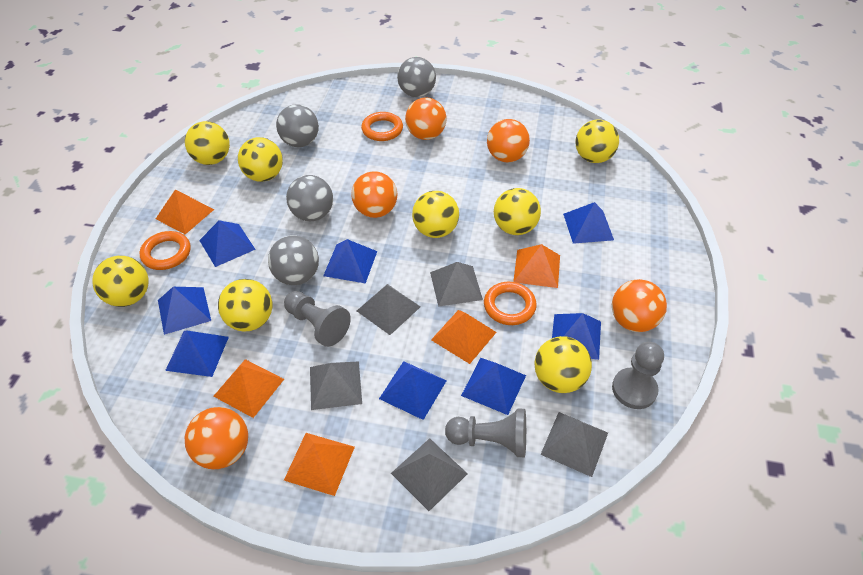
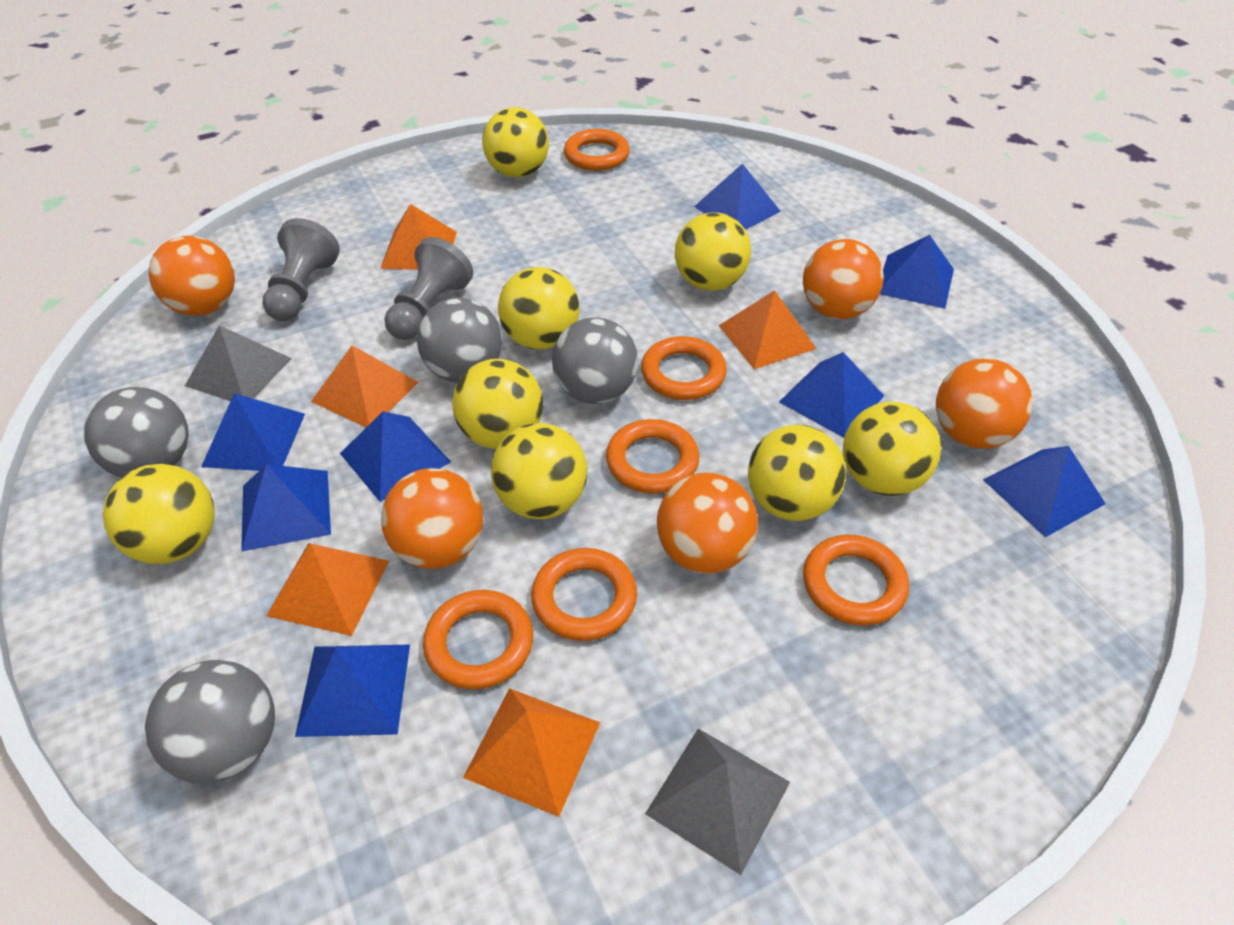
grey pawn: [284,291,351,347] [445,409,526,457] [612,342,664,409] = 3 -> [262,218,340,321] [385,237,473,340] = 2
grey pyramid: [310,361,362,410] [357,284,421,335] [391,438,468,511] [430,262,483,307] [541,412,608,477] = 5 -> [185,325,292,401] [645,728,790,875] = 2
orange ring: [140,231,191,270] [361,112,403,141] [484,282,537,325] = 3 -> [423,590,533,689] [531,548,637,641] [564,129,630,171] [606,419,699,494] [641,336,727,400] [803,535,909,626] = 6

